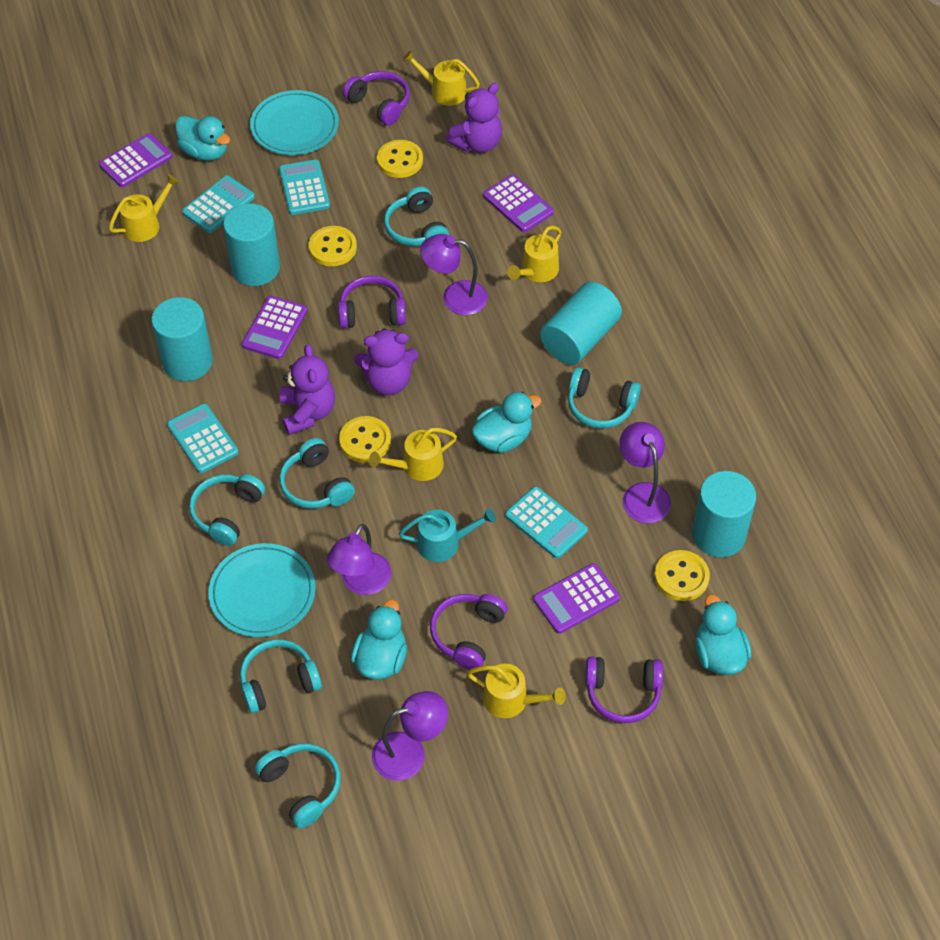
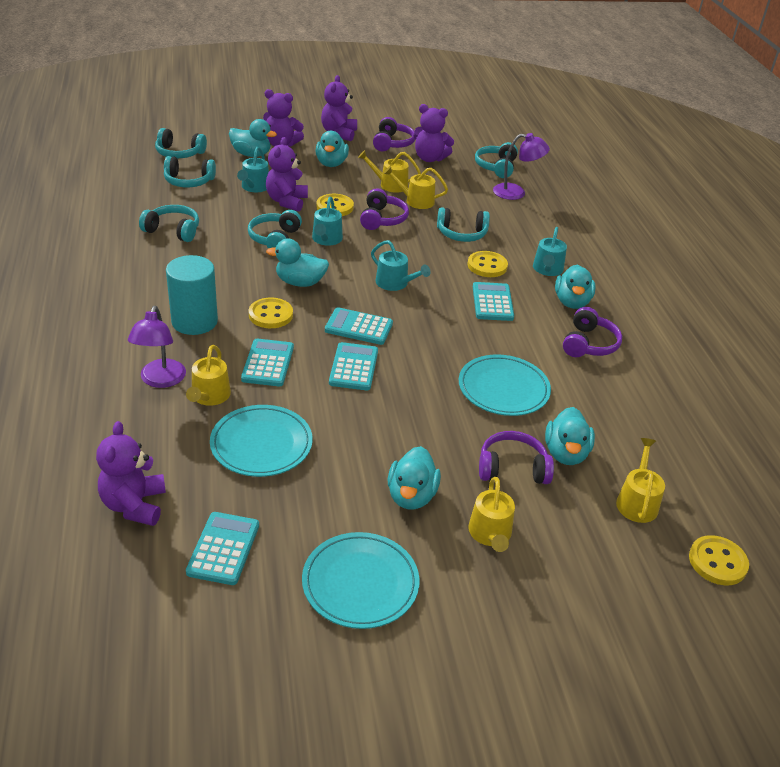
purple calculator: [99,133,172,187] [242,296,307,359] [483,175,554,232] [533,563,620,634] = 4 -> none = 0
purple lamp: [327,524,391,595] [372,691,448,781] [420,234,488,315] [619,422,671,523] = 4 -> [128,306,186,388] [493,133,550,200] = 2
purple teddy bear: [280,344,335,435] [354,328,419,395] [446,83,502,153] = 3 -> [96,421,166,526] [263,89,304,147] [266,137,308,212] [321,75,357,141] [413,104,454,162] = 5
turquoise calculator: [167,404,239,473] [182,175,255,233] [279,160,330,215] [505,487,588,559] = 4 -> [186,512,259,585] [241,339,294,386] [325,307,393,345] [329,342,378,390] [473,282,514,321] = 5
turquoise cylinder: [151,297,213,381] [223,204,280,286] [540,282,622,365] [692,471,756,557] = 4 -> [166,255,218,335] = 1
turquoise duck: [175,116,230,161] [351,600,407,680] [472,392,542,453] [695,595,751,675] = 4 -> [229,119,277,157] [266,239,329,287] [315,131,349,167] [387,446,441,510] [545,407,595,465] [555,264,596,309] = 6
turquoise plate: [208,543,316,637] [250,90,339,155] = 2 -> [210,405,313,477] [302,532,419,629] [459,354,551,416] = 3
turquoise watering can: [399,508,496,562] = 1 -> [237,147,269,192] [312,197,343,246] [371,240,431,291] [533,227,567,276] = 4

